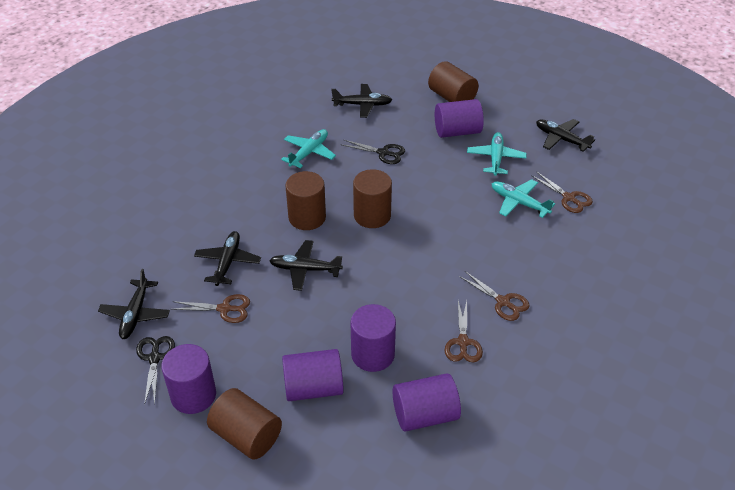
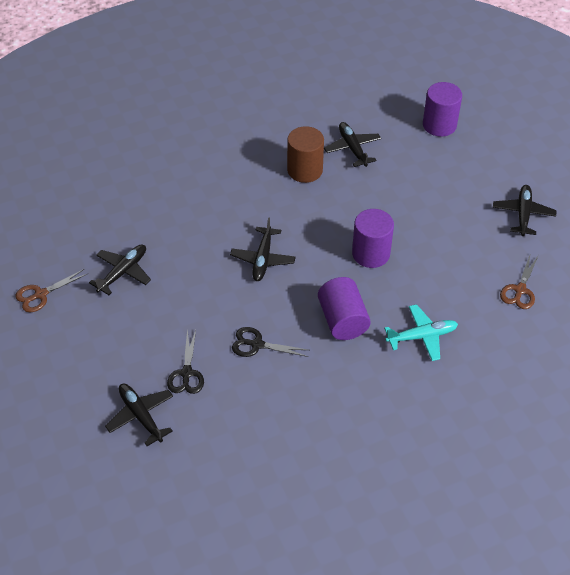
brown cylinder: [207,388,282,460] [286,171,326,230] [353,169,392,228] [428,61,479,102] = 4 -> [287,126,324,183] = 1
brown scissors: [171,294,250,323] [445,301,483,362] [459,271,530,321] [531,171,593,213] = 4 -> [15,269,87,312] [500,255,538,309] = 2
purple cylinder: [161,344,216,414] [282,349,344,401] [351,304,396,372] [393,373,461,432] [435,99,484,138] = 5 -> [318,277,371,340] [352,209,394,268] [423,82,462,137] = 3
turquoise plane: [281,129,336,168] [467,132,527,176] [492,179,555,218] = 3 -> [384,304,458,361] = 1

